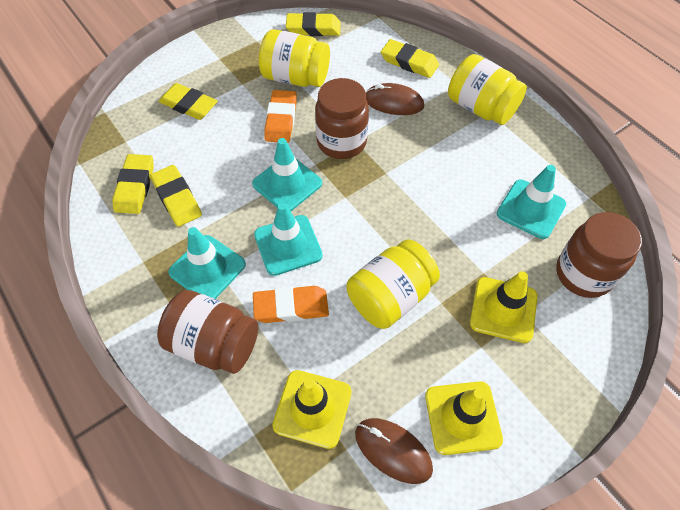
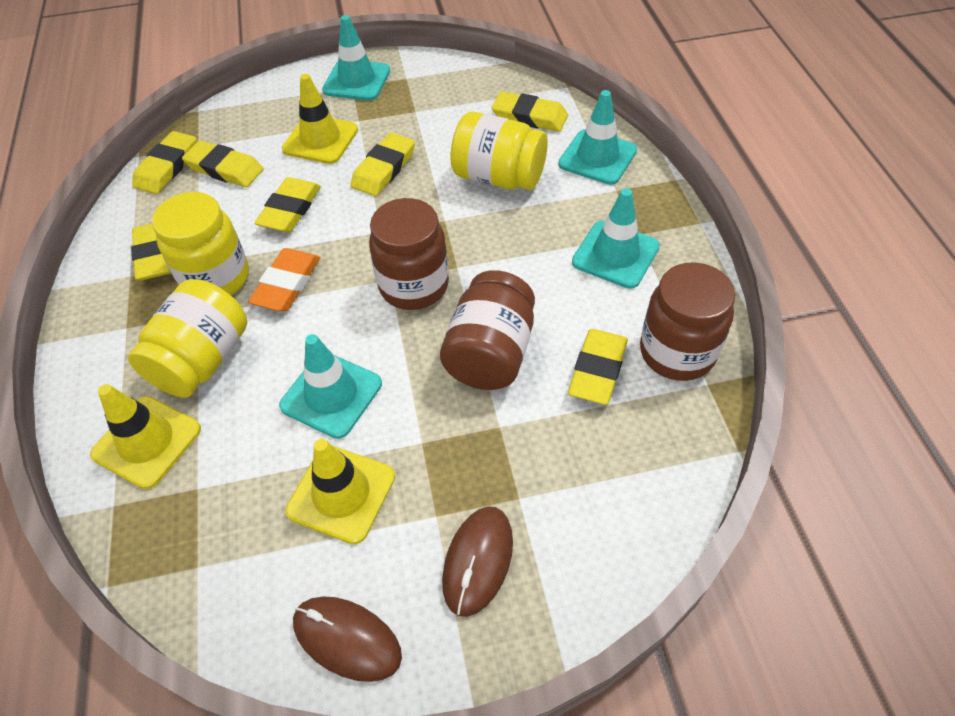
orange eraser: [253,286,329,323] [264,90,297,143] = 2 -> [248,248,320,311] = 1
yellow eraser: [112,154,154,214] [150,165,202,227] [159,83,218,120] [286,12,341,36] [381,39,439,78] = 5 -> [131,224,171,281] [132,131,197,194] [182,140,264,187] [254,177,321,232] [351,132,415,196] [492,91,568,132] [568,329,628,405] = 7

